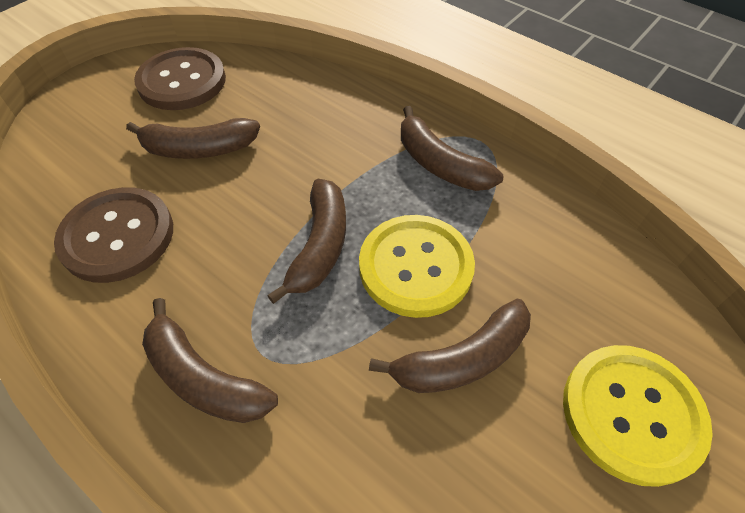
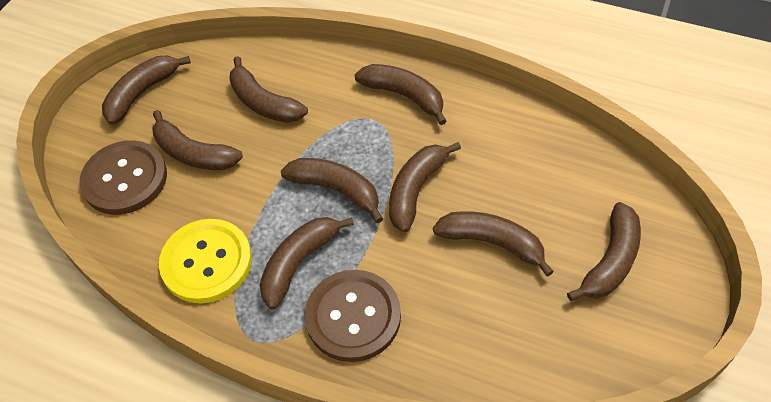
brown banana: [126,118,260,159] [142,298,278,423] [267,178,346,304] [369,299,531,393] [401,106,503,191] = 5 -> [102,55,191,125] [152,110,243,170] [229,56,308,123] [260,217,354,310] [281,158,383,223] [354,64,447,125] [389,142,461,232] [433,211,554,277] [567,202,641,301] = 9
yellow button: [359,215,475,318] [563,345,713,487] = 2 -> [159,219,252,303] = 1

